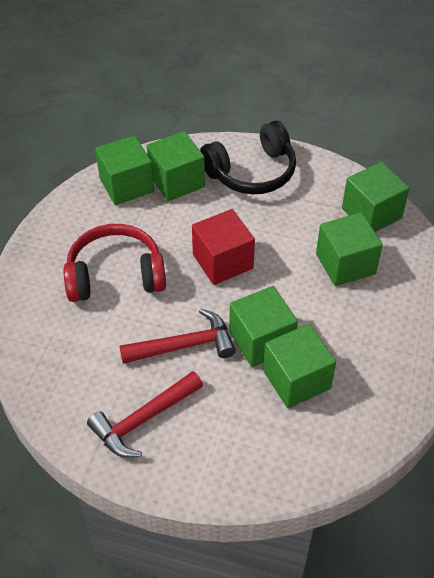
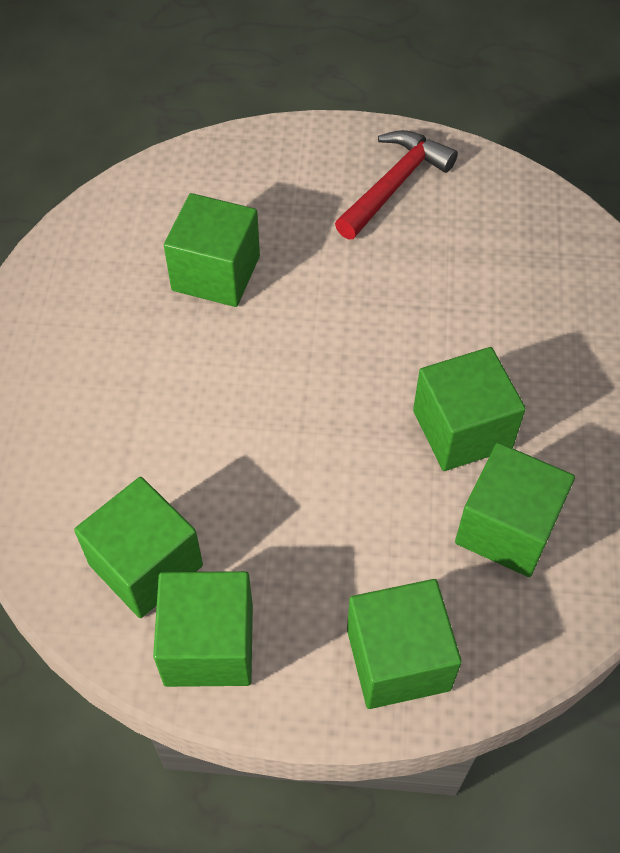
black headphones: [200,121,296,194] = 1 -> none = 0
red cube: [192,209,255,285] = 1 -> none = 0
red hammer: [87,371,203,457] [119,309,236,364] = 2 -> [335,130,458,239] = 1
red headphones: [63,224,166,302] = 1 -> none = 0

